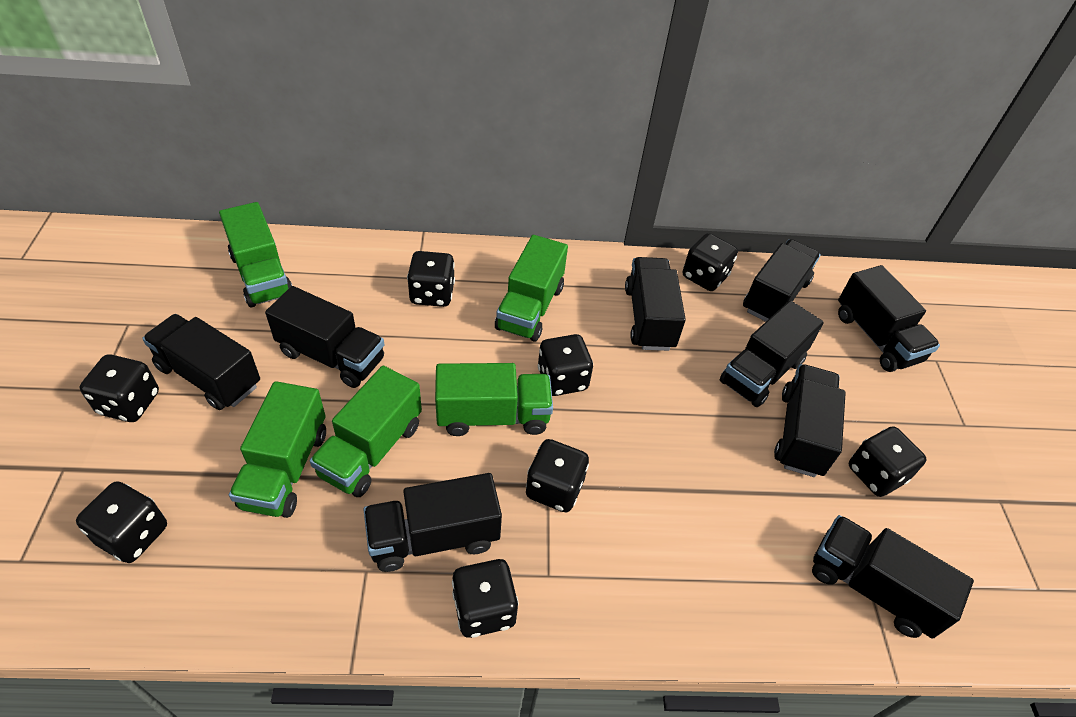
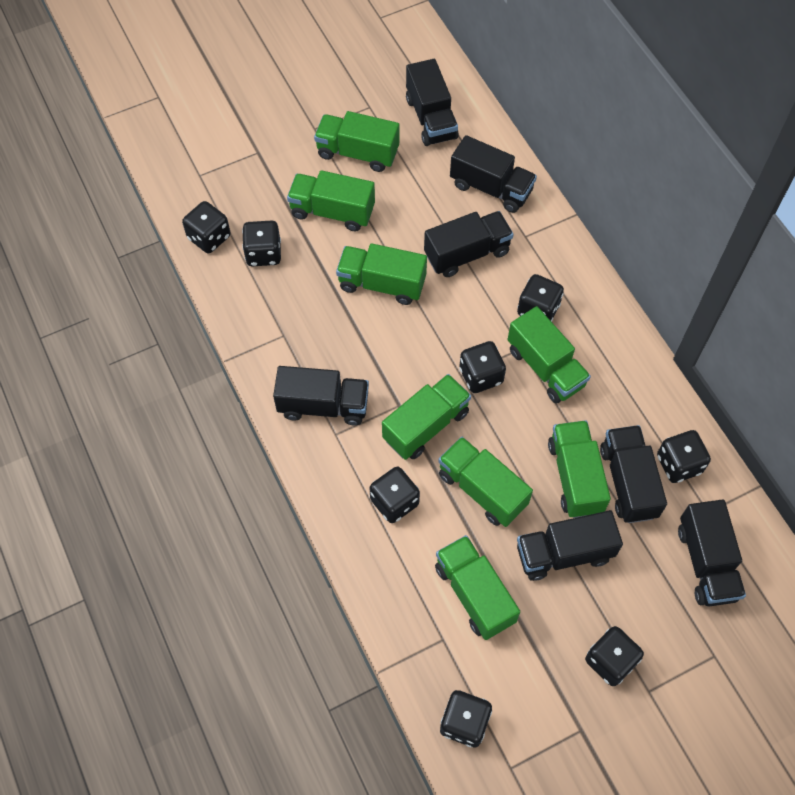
black truck: [142,314,260,410] [265,286,384,388] [363,473,502,572] [625,257,686,351] [720,300,824,407] [743,239,821,322] [774,364,846,477] [812,515,974,639] [838,265,940,372] = 9 -> [273,366,369,425] [406,59,459,146] [424,211,513,277] [450,135,537,213] [517,510,623,581] [600,425,667,523] [678,499,746,606] = 7
green truck: [219,202,292,307] [229,381,326,518] [310,365,422,497] [435,363,553,436] [495,235,568,342] = 5 -> [287,170,375,231] [314,111,399,172] [336,243,427,305] [382,374,471,460] [435,535,520,640] [438,437,533,527] [508,306,591,403] [548,420,611,518] = 8

